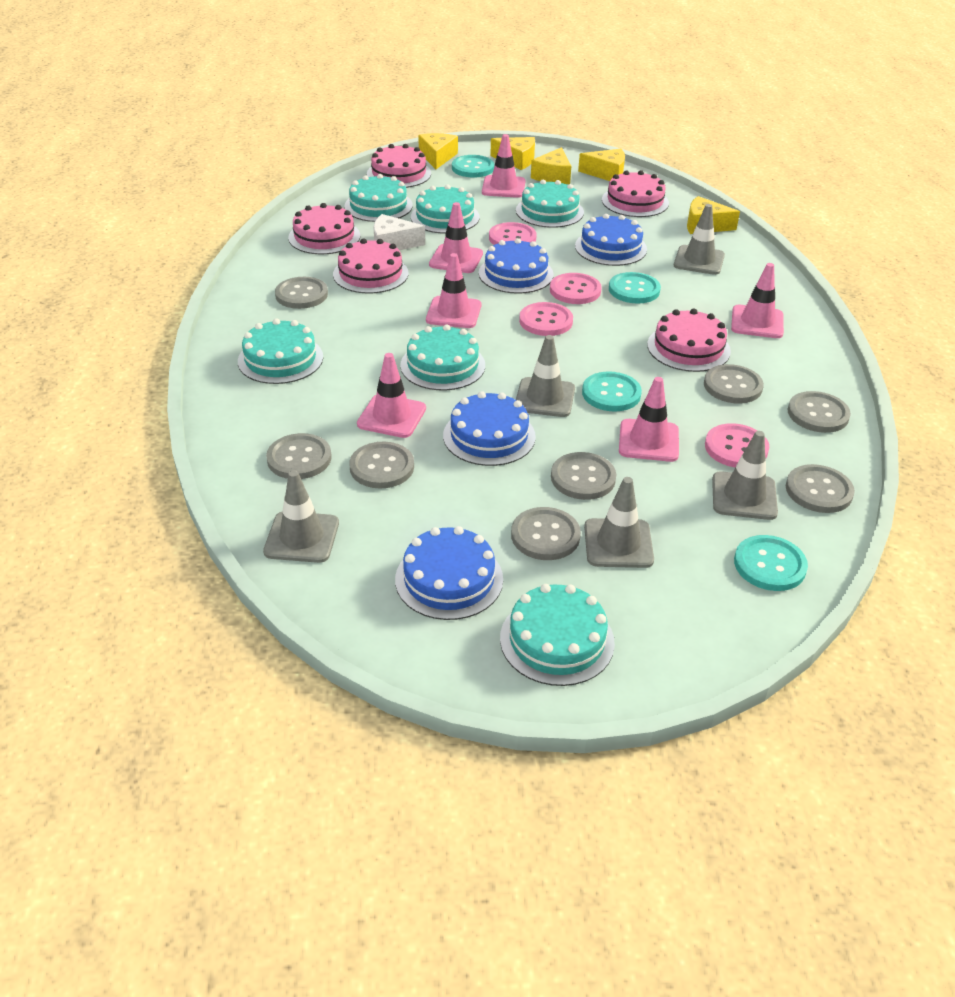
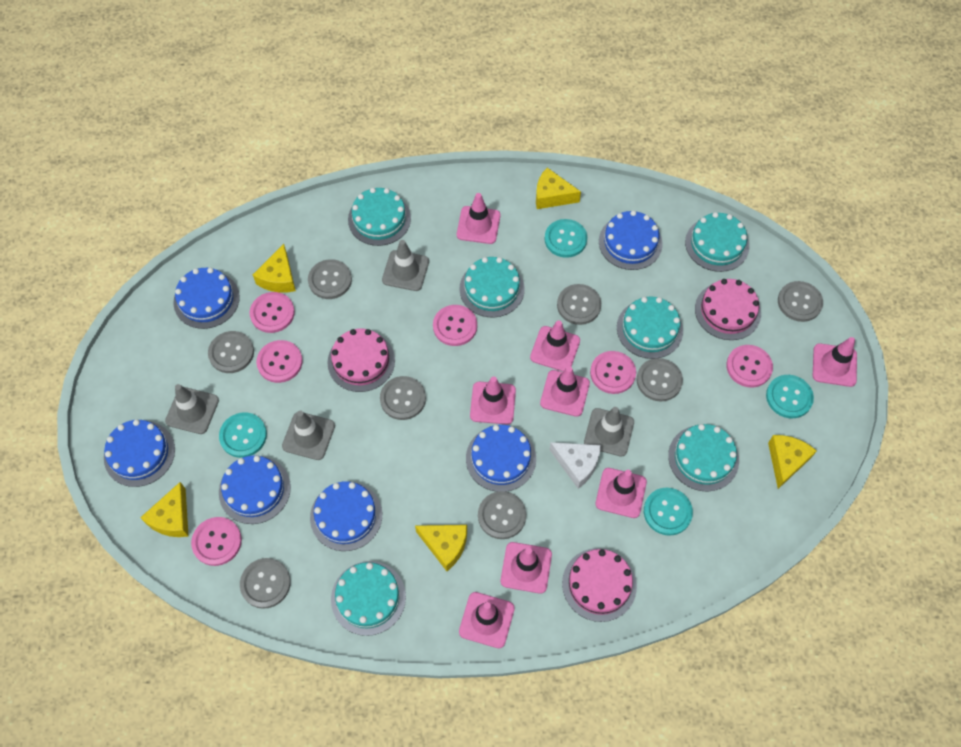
blue cake: [395,526,503,620] [443,391,536,466] [479,238,554,294] [575,214,647,266] = 4 -> [104,419,175,487] [173,268,240,329] [219,455,291,524] [310,481,382,551] [466,425,536,492] [599,210,663,270] = 6
grey traffic cone: [263,470,339,563] [516,335,575,417] [584,477,654,568] [674,204,725,275] [712,431,778,520] = 5 -> [165,384,219,434] [282,410,335,460] [382,240,429,291] [584,407,634,457] = 4
pink button: [489,222,536,245] [519,302,573,336] [550,273,602,304] [705,423,770,468] = 4 -> [191,517,242,566] [249,292,295,333] [256,340,303,383] [433,305,477,346] [590,351,636,394] [726,345,773,388] = 6
pink cake: [288,203,360,254] [333,238,409,294] [367,144,431,188] [602,170,669,217] [647,308,731,372] = 5 -> [327,329,395,392] [562,548,637,622] [695,279,761,340] = 3
pink traffic cone: [357,353,426,438] [426,253,481,328] [429,202,483,273] [482,134,526,198] [619,377,679,462] [731,263,784,338] = 6 -> [457,193,500,244] [459,592,515,648] [470,376,516,424] [501,542,552,594] [530,321,580,371] [540,366,590,417] [595,468,647,518] [813,337,857,387] = 8

